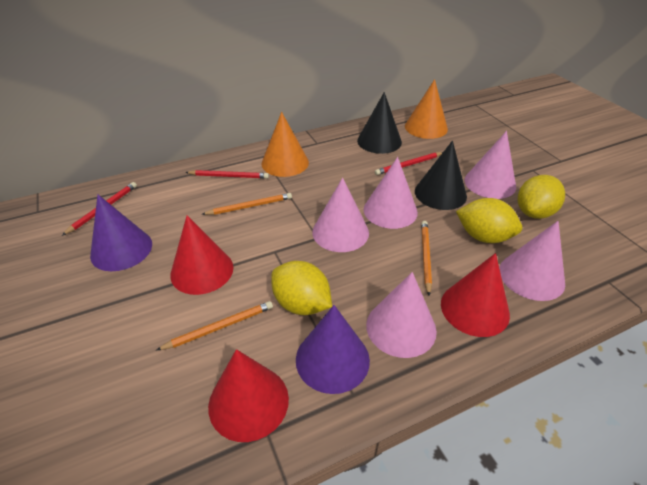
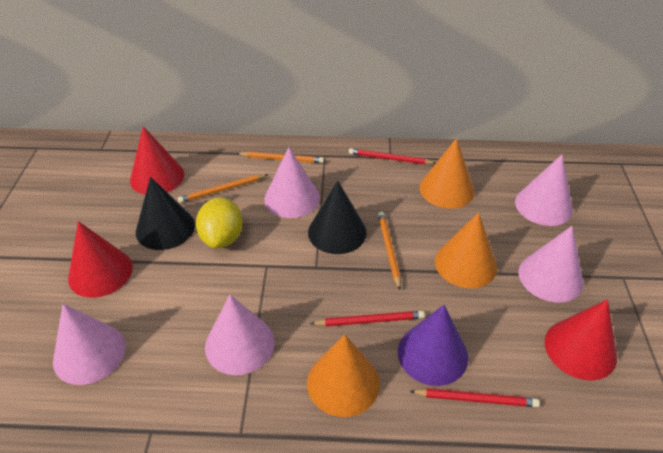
orange cone: [261,112,309,177] [405,79,448,139] = 2 -> [307,334,380,417] [420,138,475,209] [435,212,497,288] = 3
purple cone: [90,195,152,271] [296,305,370,394] = 2 -> [398,305,468,386] = 1
yellow lemon: [271,261,332,315] [456,198,522,243] [518,175,565,219] = 3 -> [196,197,243,248] = 1

